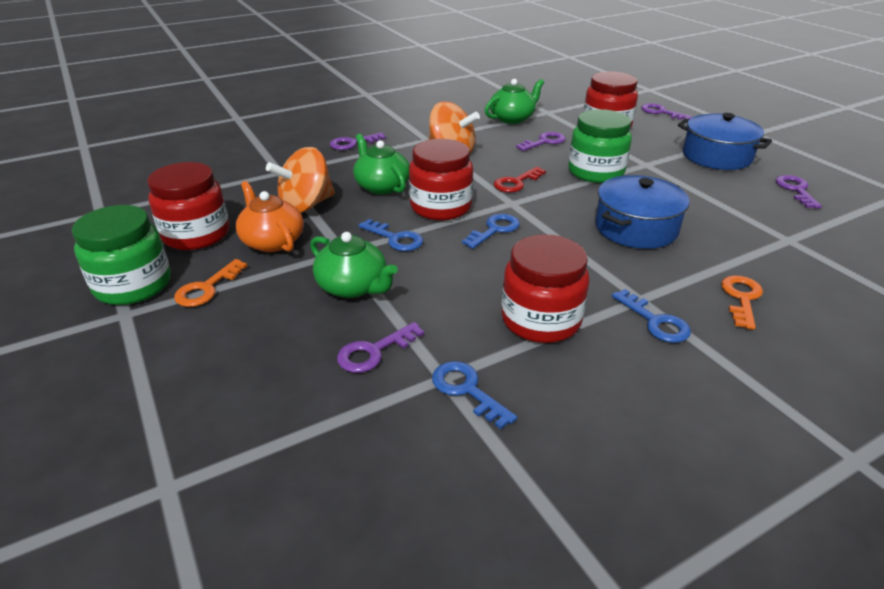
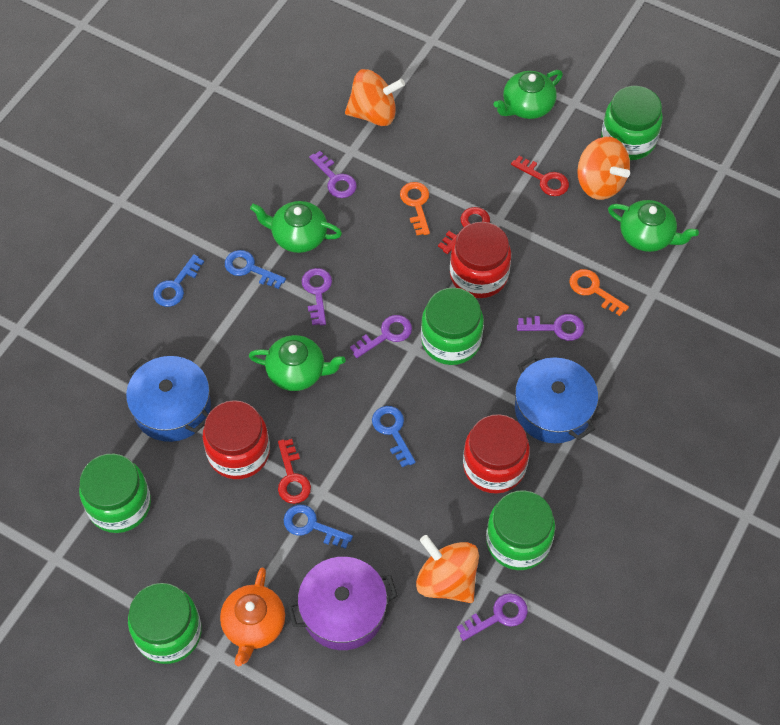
green jar: [72,205,171,305] [568,109,632,183] = 2 -> [79,454,151,533] [128,583,202,664] [421,288,484,365] [486,490,555,570] [601,86,663,160] = 5
green teapot: [310,232,398,298] [353,134,410,194] [485,79,544,124] = 3 -> [249,335,346,391] [250,201,342,253] [494,70,563,119] [608,200,699,252] = 4
orange spinning top: [266,147,335,213] [429,102,480,154] = 2 -> [345,69,405,126] [416,535,479,603] [577,137,630,200] = 3
purple pot: none = 0 -> [287,557,398,650] = 1
red jar: [147,162,229,250] [409,139,473,220] [501,234,589,343] [583,71,638,129] = 4 -> [203,400,270,479] [450,222,511,298] [463,414,530,494] = 3
red key: [494,167,546,193] = 1 -> [278,439,311,504] [438,207,490,254] [511,156,569,196] = 3

